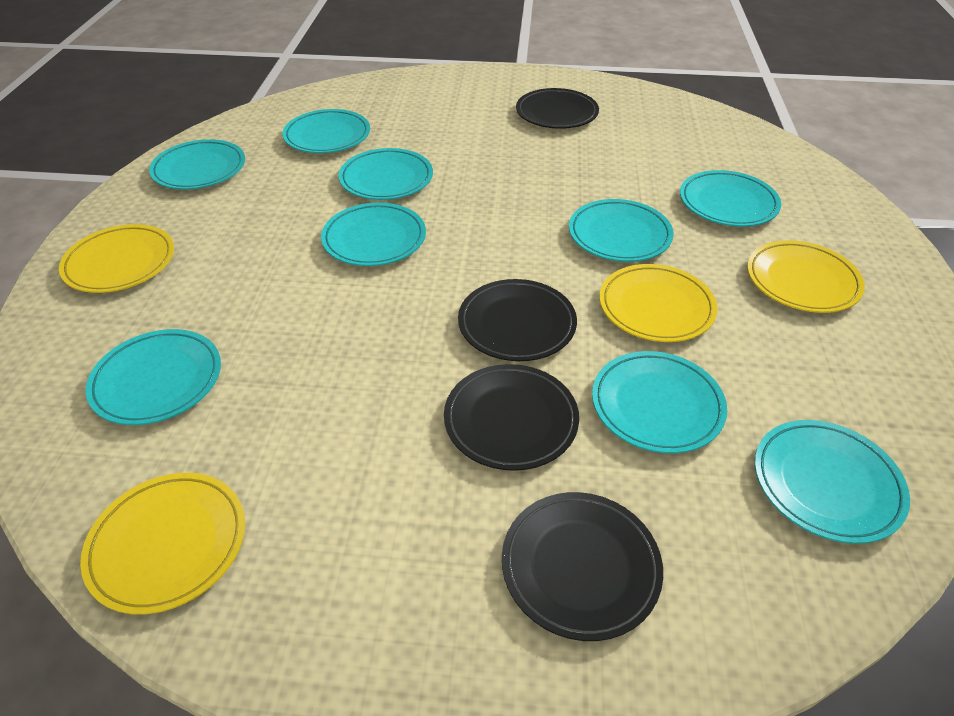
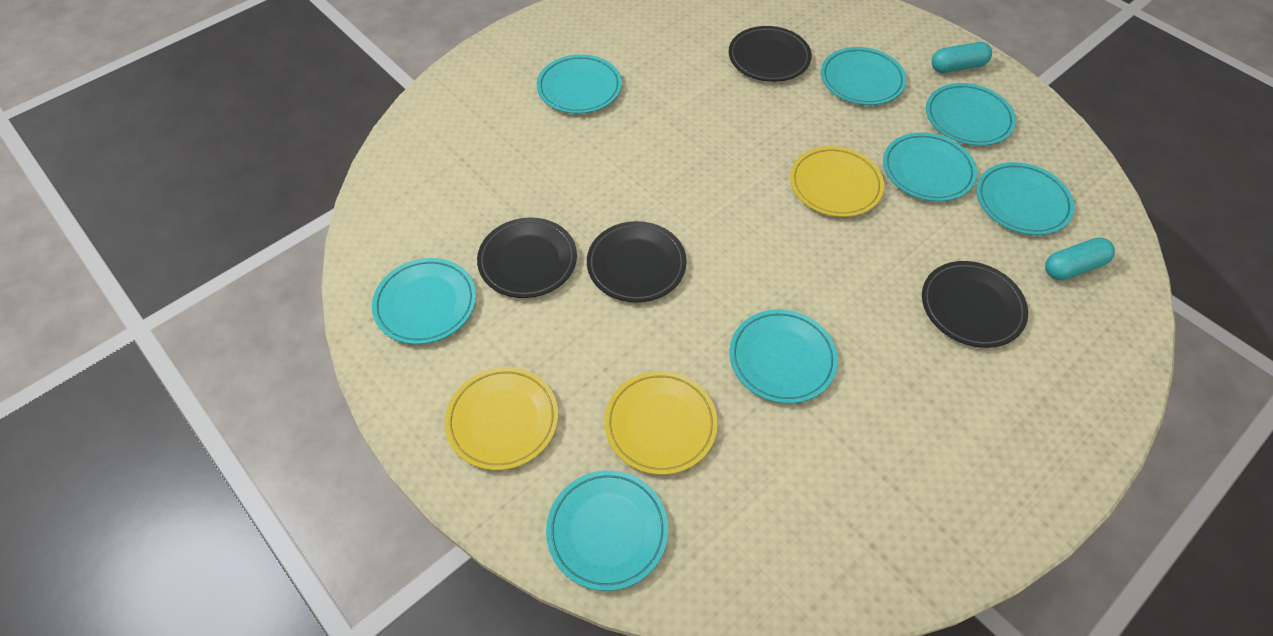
turquoise capsule: none = 0 -> [932,42,992,73] [1045,237,1115,280] = 2
turquoise plate: [86,329,221,425] [149,139,245,190] [282,109,370,153] [321,203,426,266] [339,148,433,200] [569,199,674,262] [592,351,727,453] [680,170,781,227] [755,420,910,544] = 9 -> [372,258,476,344] [537,54,622,114] [546,470,668,591] [729,310,838,404] [821,47,906,105] [883,132,977,202] [926,83,1016,146] [976,162,1075,235] = 8
yellow plate: [59,224,174,293] [80,473,245,615] [599,264,717,342] [747,240,865,313] = 4 -> [445,367,558,470] [604,371,718,475] [790,146,884,217] = 3

